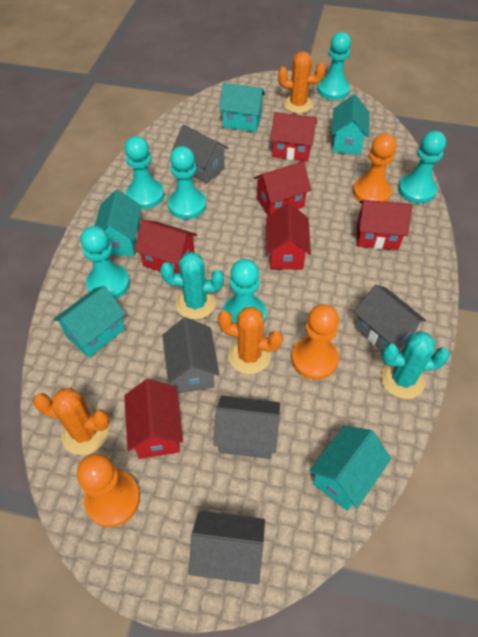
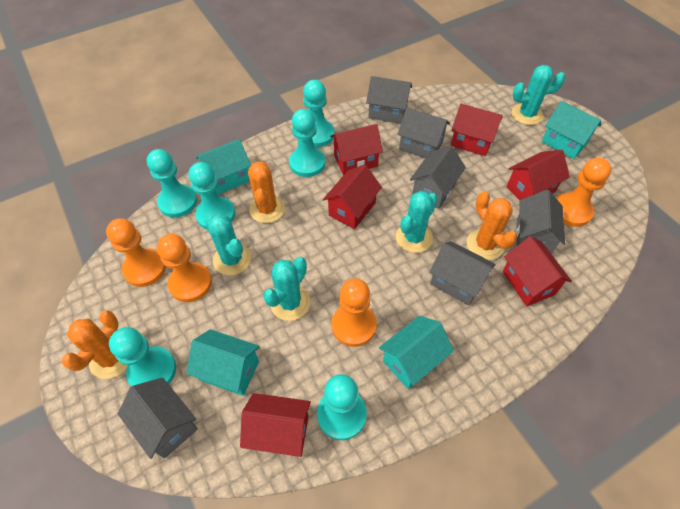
grey house: [162,317,219,393] [172,125,228,184] [189,511,265,584] [213,396,280,459] [354,285,426,352] = 5 -> [118,377,198,459] [366,76,412,124] [397,107,450,158] [410,145,466,209] [429,241,496,305] [516,190,565,254] = 6
orange pawn: [77,453,140,527] [291,304,339,380] [353,133,397,204] = 3 -> [106,218,166,287] [157,234,212,302] [332,278,377,347] [556,158,611,227] = 4
turquoise cactus: [160,252,224,320] [381,331,450,399] = 2 -> [204,214,251,275] [263,257,310,321] [396,191,438,253] [512,65,565,125] = 4
turquoise house: [53,286,125,358] [95,189,142,256] [219,83,265,132] [309,425,391,511] [331,94,370,155] = 5 -> [186,329,260,396] [196,139,251,195] [379,316,454,389] [542,101,601,159] = 4

